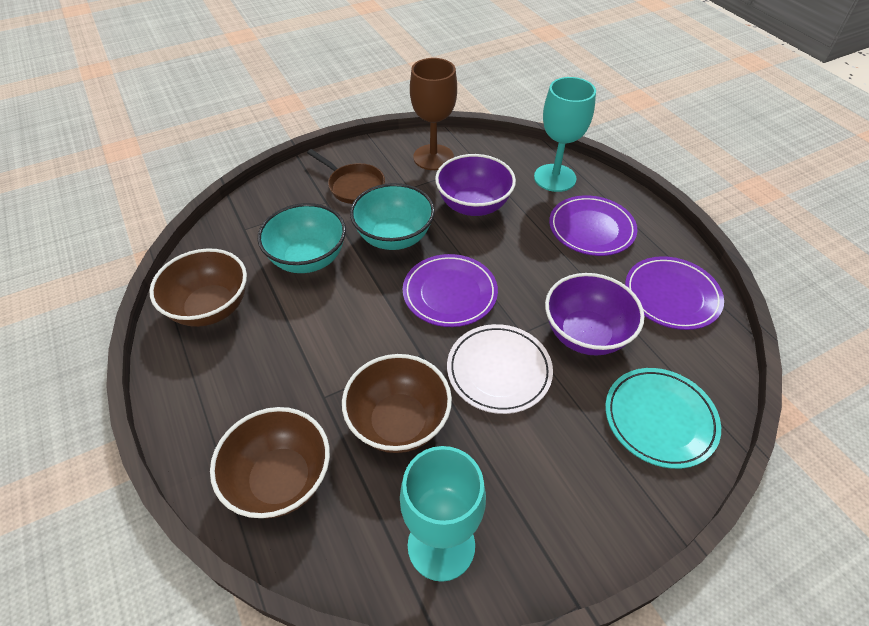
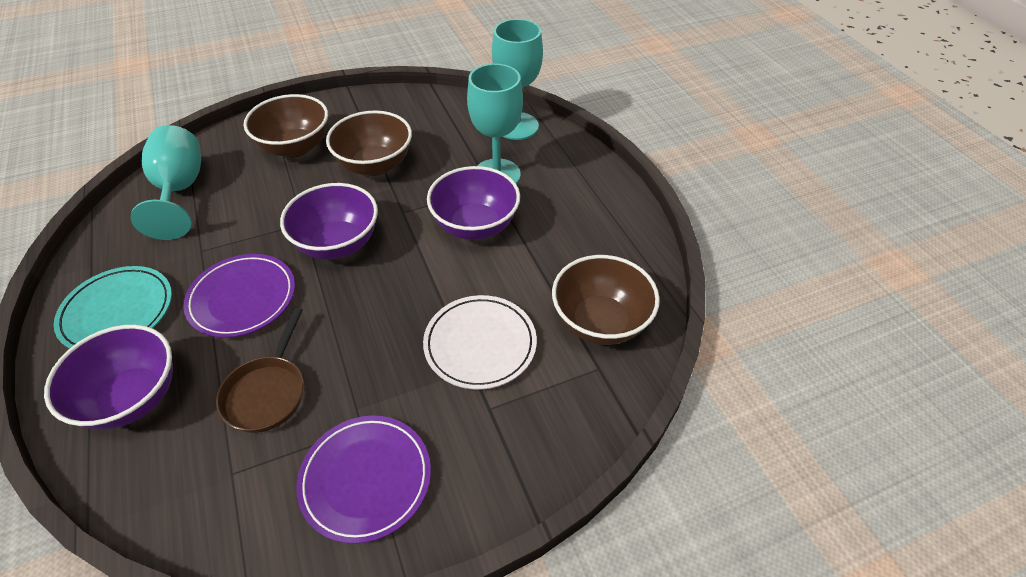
brown goblet: [410,58,457,170] = 1 -> none = 0
purple bowl: [435,154,516,216] [545,273,644,356] = 2 -> [44,325,173,429] [280,183,378,259] [427,166,520,240] = 3
purple plate: [403,254,498,327] [549,195,637,256] [625,256,724,330] = 3 -> [183,254,295,338] [296,415,431,544] = 2
turquoise bowl: [258,203,346,273] [350,183,435,250] = 2 -> none = 0
turquoise goblet: [400,446,486,582] [534,77,596,192] = 2 -> [131,125,201,240] [467,64,523,184] [492,19,543,140] = 3

